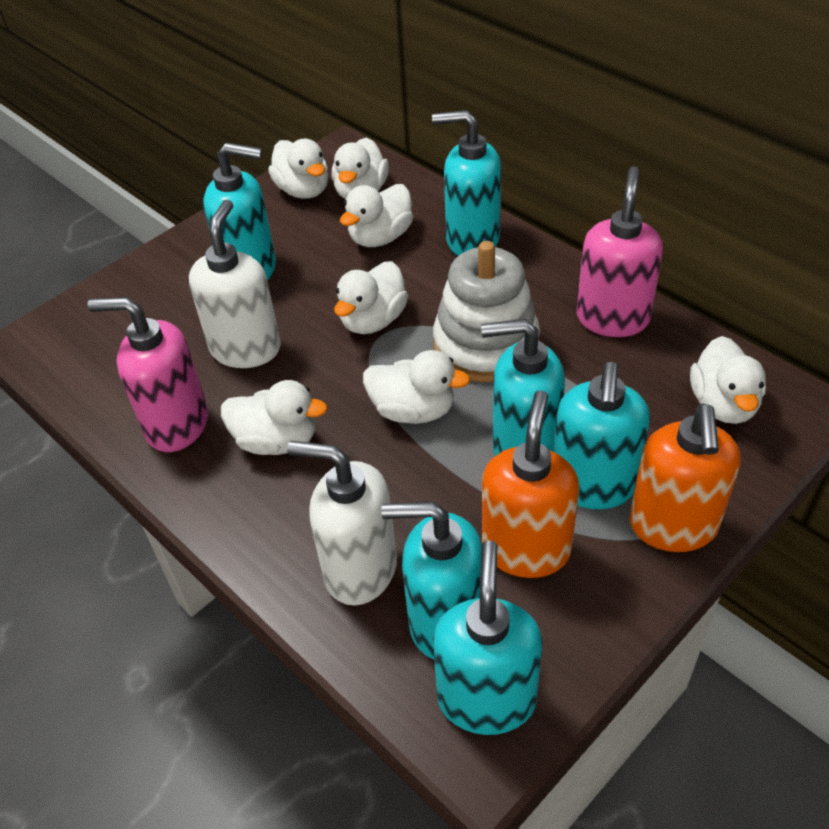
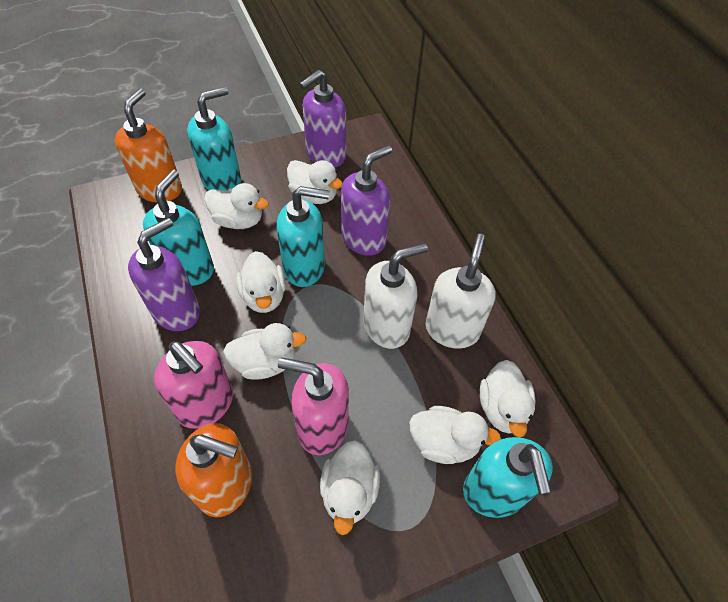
purple soap dispenser: none = 0 -> [128,218,200,331] [299,70,346,168] [341,145,392,256] = 3
turquoise soap dispenser: [203,143,276,280] [381,502,482,660] [432,110,501,256] [433,540,543,735] [481,319,565,456] [553,362,650,509] = 6 -> [143,170,214,286] [187,87,241,191] [277,186,329,287] [463,437,553,518] = 4
white stacking toy: [433,241,540,383] = 1 -> none = 0

